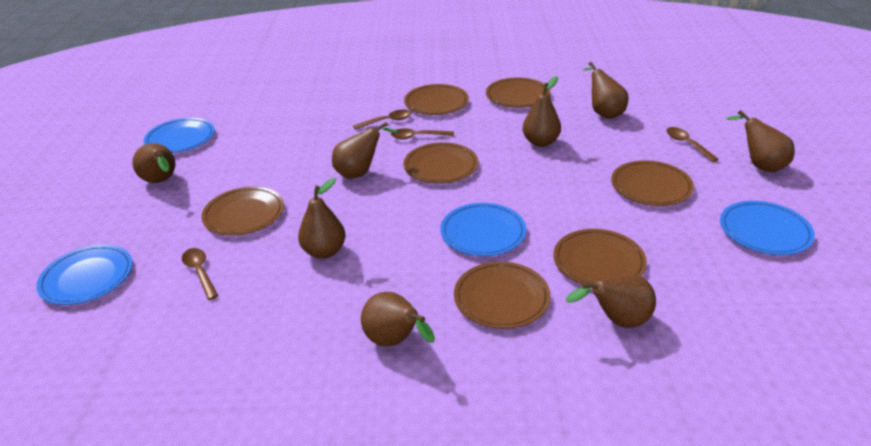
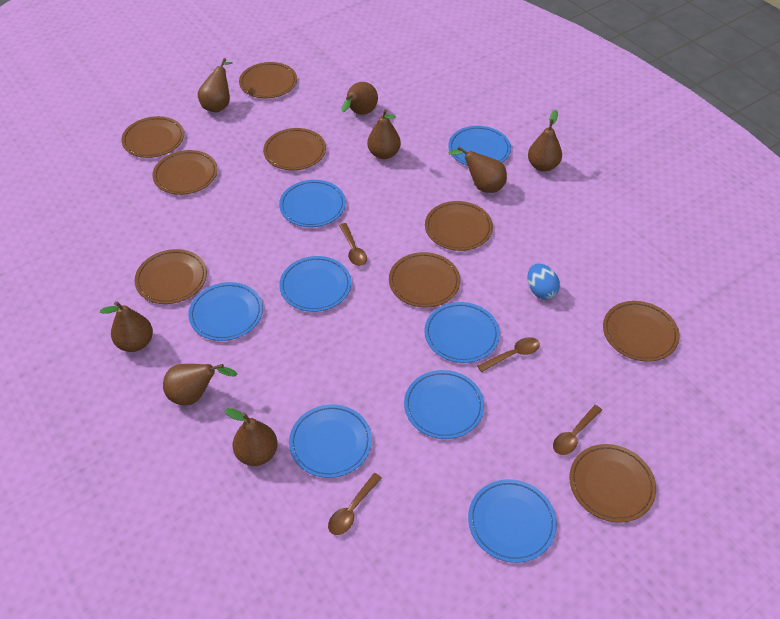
blue egg: none = 0 -> [527,264,560,300] = 1
blue plate: [36,244,133,305] [144,118,215,153] [440,203,526,256] [720,201,815,255] = 4 -> [188,282,263,341] [279,180,346,227] [279,256,351,312] [289,404,372,478] [404,370,484,439] [424,302,500,363] [448,126,511,166] [468,479,557,563] = 8
brown plate: [201,187,284,236] [404,84,469,115] [404,142,478,184] [454,262,550,329] [486,77,550,108] [553,229,647,284] [611,160,694,206] = 7 -> [121,116,184,158] [134,249,207,304] [152,150,218,195] [239,62,297,98] [263,128,326,170] [389,252,460,308] [425,201,493,251] [569,444,656,523] [603,301,679,362] = 9

